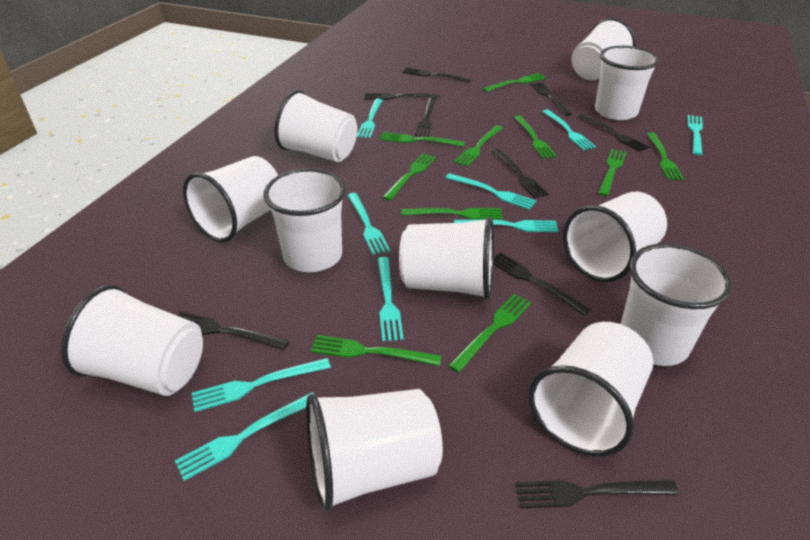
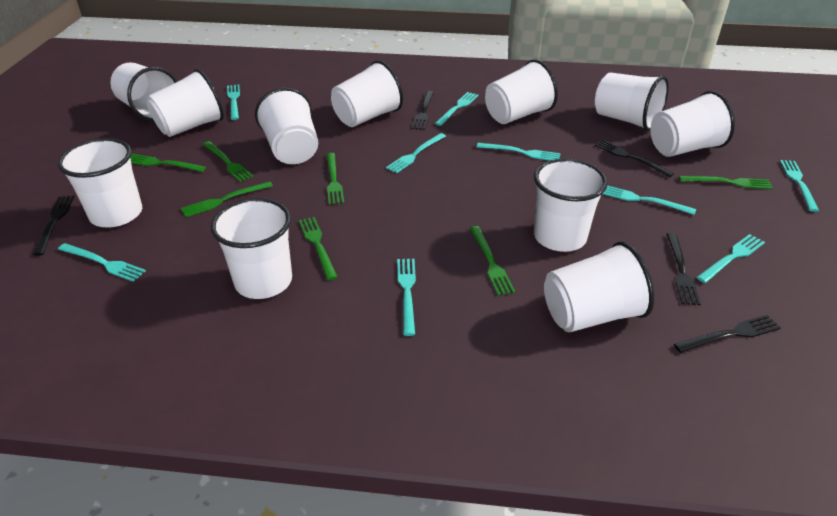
black fork: [177,311,289,350] [364,93,440,100] [402,67,472,83] [415,98,436,137] [493,149,549,198] [493,252,591,316] [515,480,679,509] [531,82,572,116] [578,114,650,152] = 9 -> [33,195,75,256] [412,91,434,130] [595,140,674,178] [666,233,701,305] [674,315,781,353] = 5
green fork: [311,335,441,366] [380,132,465,147] [383,153,436,200] [401,208,503,219] [448,294,531,373] [454,125,503,166] [483,73,546,92] [514,116,557,159] [598,149,626,196] [647,132,684,180] = 10 -> [130,154,206,172] [181,181,273,217] [203,141,253,182] [299,217,337,280] [326,153,344,205] [470,226,515,296] [679,176,773,189] = 7

